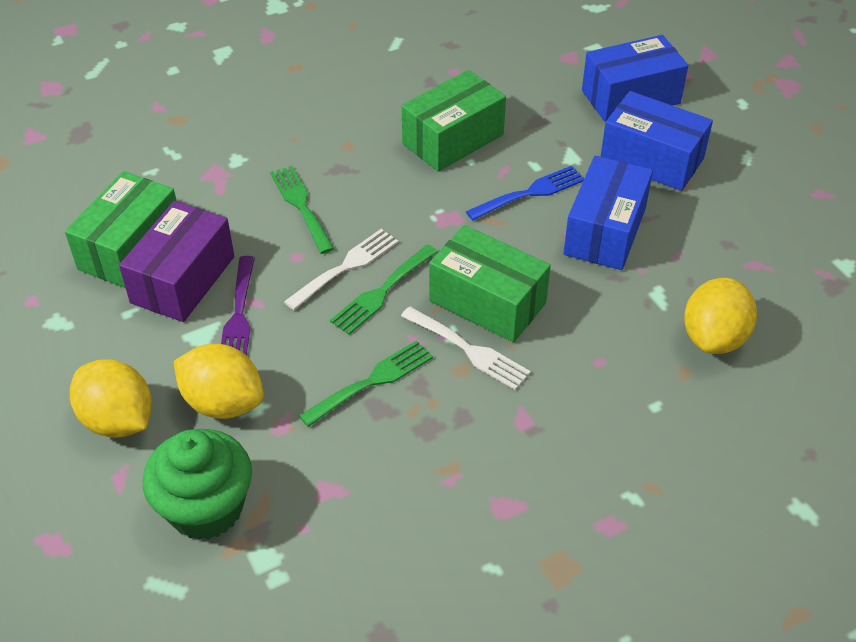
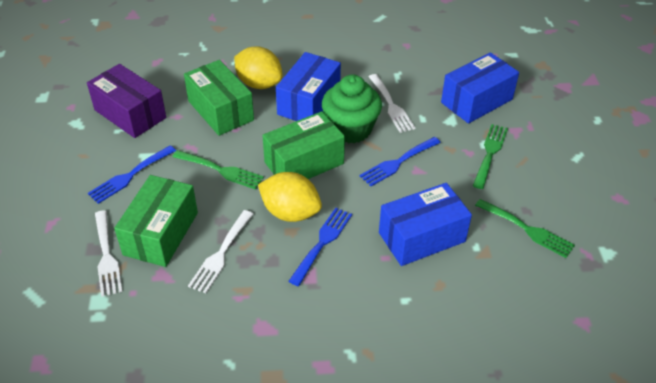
blue fork: [466,166,584,221] = 1 -> [88,145,176,204] [288,208,352,286] [360,137,441,186] = 3
purple fork: [221,256,255,356] = 1 -> none = 0
white fork: [284,229,399,310] [401,307,531,390] = 2 -> [95,210,122,297] [188,210,253,294] [369,74,415,133] = 3
yellow lemon: [70,359,152,438] [174,344,264,419] [684,278,757,354] = 3 -> [234,46,283,89] [258,172,322,222] = 2

